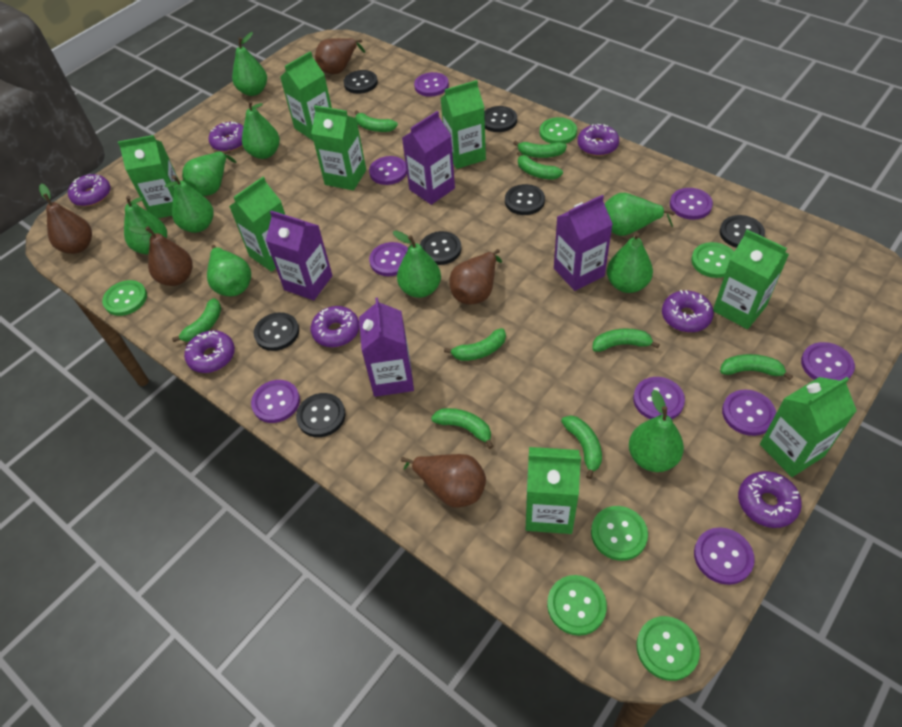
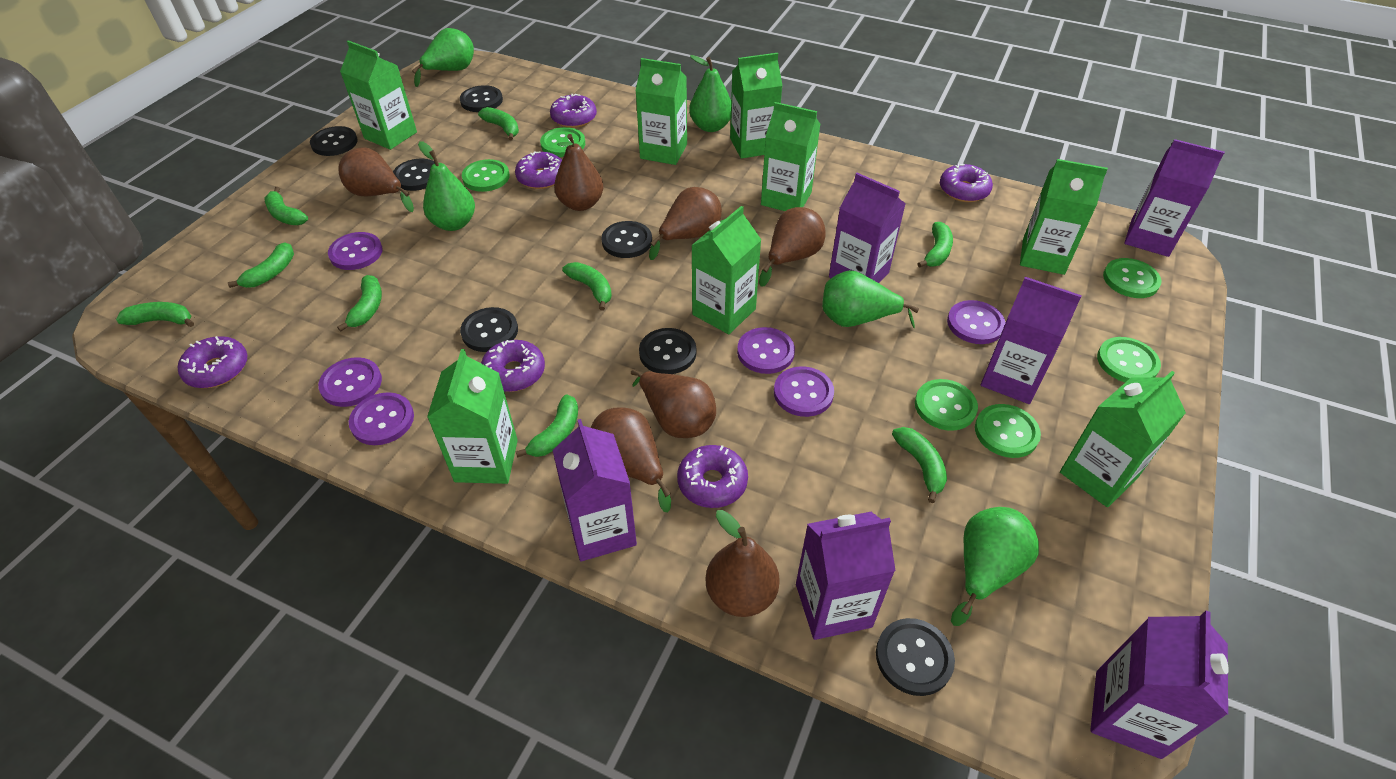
brown pear: [39,184,92,254] [129,226,193,286] [315,38,365,74] [401,454,486,508] [449,249,502,305] = 5 -> [338,147,414,212] [554,134,604,211] [591,407,671,512] [631,369,716,438] [649,187,722,260] [706,510,780,617] [759,207,825,287] = 7
green pear: [124,196,167,254] [165,175,213,233] [182,150,236,196] [207,245,251,296] [232,32,267,96] [242,100,280,159] [393,231,441,298] [605,193,675,236] [607,232,653,293] [629,390,684,472] = 10 -> [412,28,474,87] [418,141,475,231] [689,55,731,132] [822,270,919,328] [951,507,1039,626] = 5
purple button: [251,380,300,423] [369,156,407,185] [369,242,408,276] [414,72,449,97] [633,377,685,419] [670,188,713,220] [694,527,755,585] [722,389,776,436] [801,342,855,381] = 9 -> [318,357,382,407] [328,232,382,270] [349,392,414,445] [737,327,795,374] [774,366,834,417] [947,300,1005,344] = 6
purple carton: [266,211,333,300] [359,298,414,397] [402,111,455,205] [554,195,613,291] = 4 -> [553,419,637,561] [796,512,896,640] [829,173,906,283] [981,277,1082,404] [1090,611,1229,759] [1124,139,1225,257] = 6
purple donut: [68,174,110,206] [184,330,235,373] [209,122,244,152] [311,306,359,347] [578,124,619,156] [662,290,714,332] [738,471,802,528] = 7 -> [178,336,247,388] [481,340,545,392] [515,151,562,189] [550,94,597,128] [677,445,748,508] [940,164,993,202] = 6

